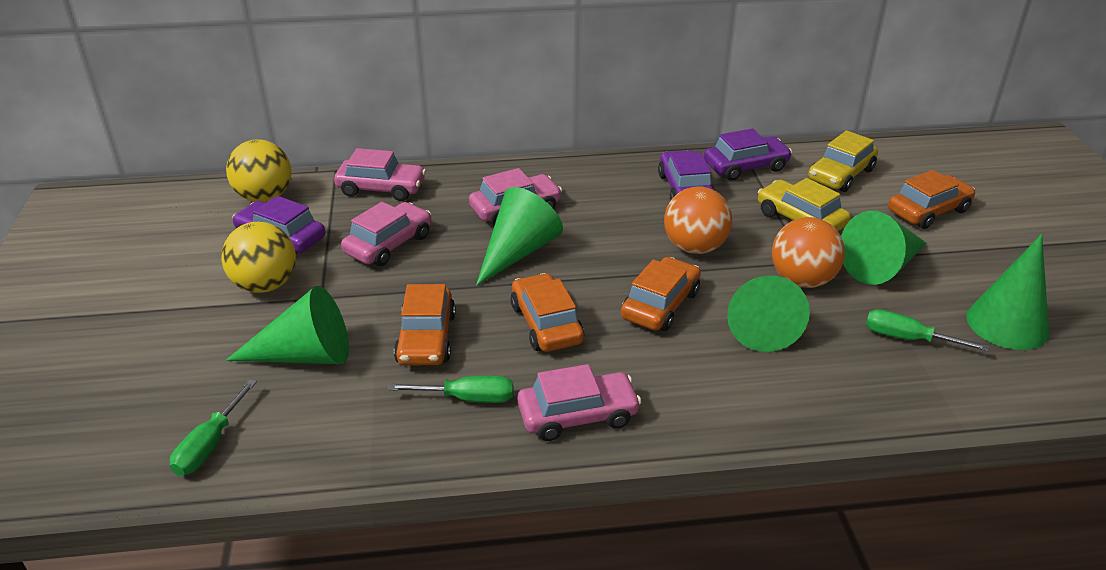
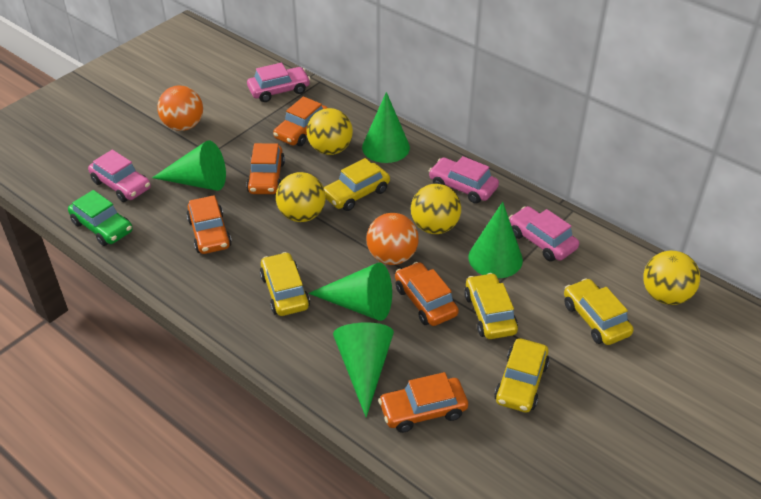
green car: none = 0 -> [68,190,133,246] = 1
green screwdriver: [170,379,257,476] [388,376,513,403] [866,309,989,351] = 3 -> none = 0
orange car: [394,284,456,365] [511,273,584,352] [621,257,701,331] [888,170,975,229] = 4 -> [186,195,232,254] [246,143,285,194] [273,96,328,146] [378,372,468,433] [395,262,459,326] = 5
purple car: [232,196,325,253] [658,150,715,201] [704,128,792,181] = 3 -> none = 0
yellow ball: [221,222,296,293] [226,140,292,202] = 2 -> [276,172,326,222] [307,108,353,155] [411,184,461,234] [643,251,700,305] = 4
yellow car: [758,178,851,231] [808,130,878,192] = 2 -> [260,252,310,316] [324,158,390,211] [464,273,518,339] [494,338,549,413] [564,278,633,345] = 5

